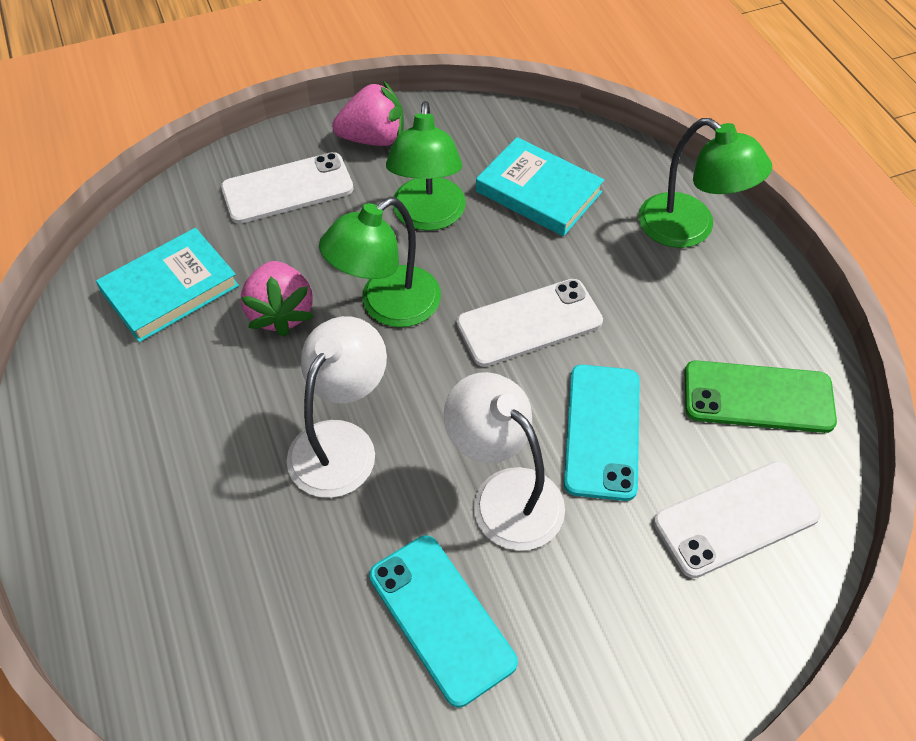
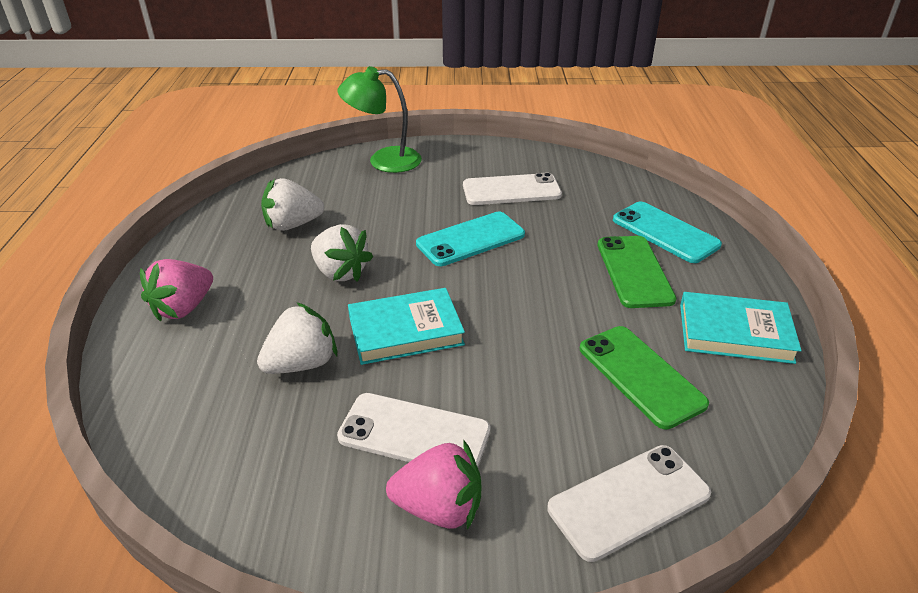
green lamp: [319,197,441,327] [386,101,466,231] [639,118,772,248] = 3 -> [337,66,422,173] = 1
green phone: [685,360,837,433] = 1 -> [580,326,709,430] [597,236,676,308] = 2
white lamp: [287,316,387,498] [444,372,565,551] = 2 -> none = 0
white strawberry: none = 0 -> [257,303,337,374] [261,178,324,231] [311,224,373,282] = 3

